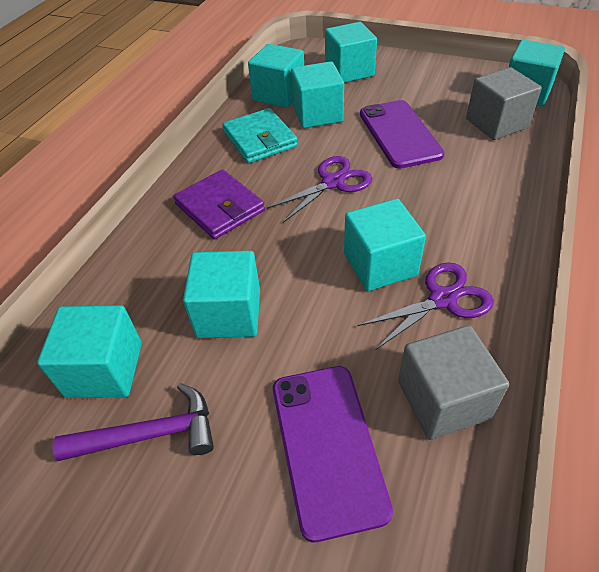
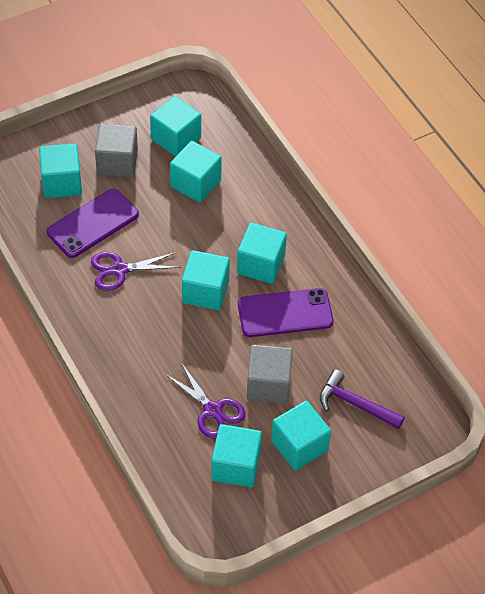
purple wallet: [173,169,265,239] = 1 -> none = 0
turquoise wallet: [222,108,298,163] = 1 -> none = 0

